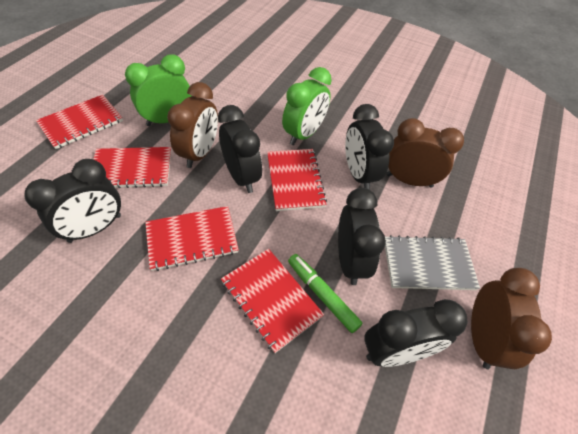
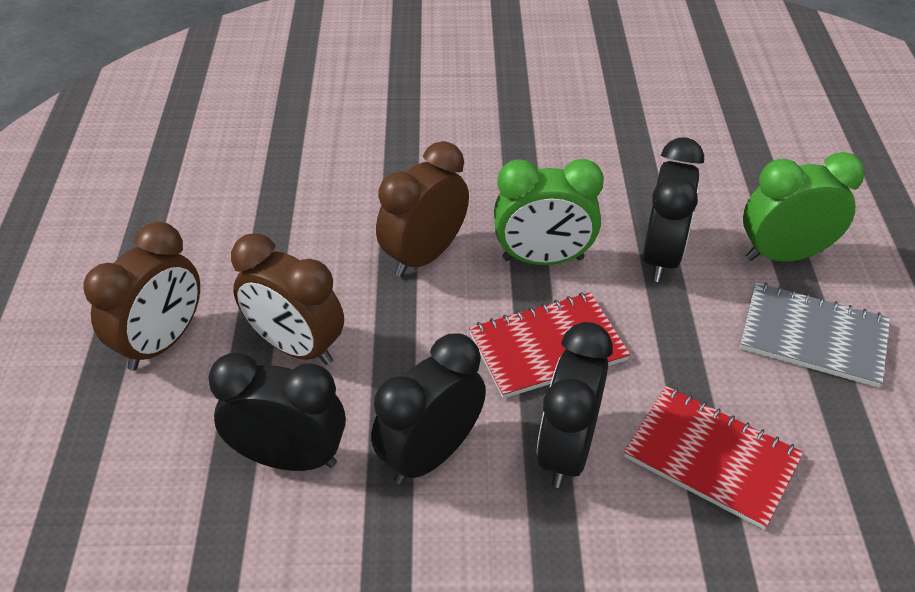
black clock: [24,159,121,243] [218,105,262,193] [338,188,386,285] [345,104,394,190] [364,299,468,367] = 5 -> [208,353,346,471] [371,333,486,485] [537,322,613,488] [642,138,704,282] = 4
green marker: [288,254,363,333] = 1 -> none = 0
red notebook: [36,95,123,149] [93,147,171,188] [145,206,239,271] [221,249,324,353] [267,149,327,211] = 5 -> [469,292,630,399] [624,386,803,530] = 2

